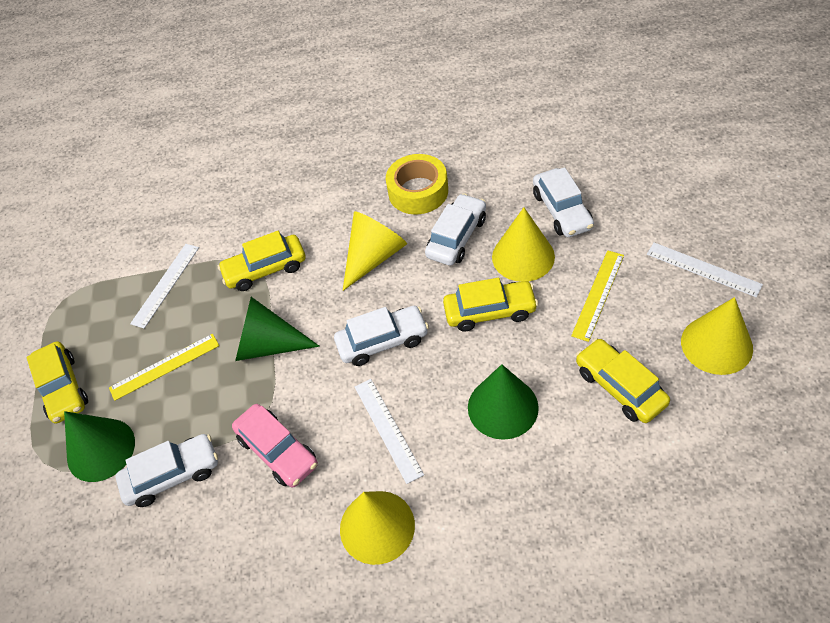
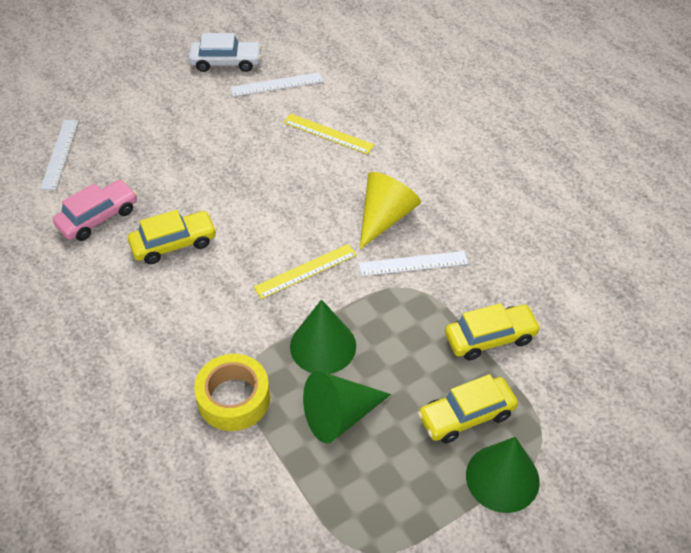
white car: [116,434,218,507] [334,306,429,366] [425,193,486,266] [533,167,594,237] = 4 -> [188,33,262,72] = 1
yellow car: [26,341,88,423] [218,231,306,291] [443,278,538,332] [576,338,670,423] = 4 -> [128,210,217,264] [417,374,518,443] [445,303,541,361] = 3
yellow cone: [340,491,415,565] [343,211,407,291] [492,207,555,282] [681,297,753,375] = 4 -> [360,172,421,249] = 1

